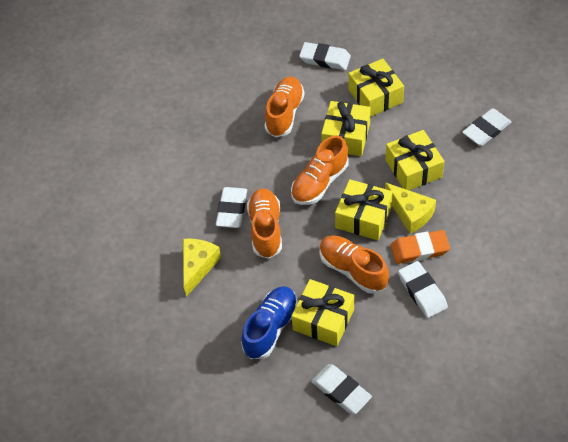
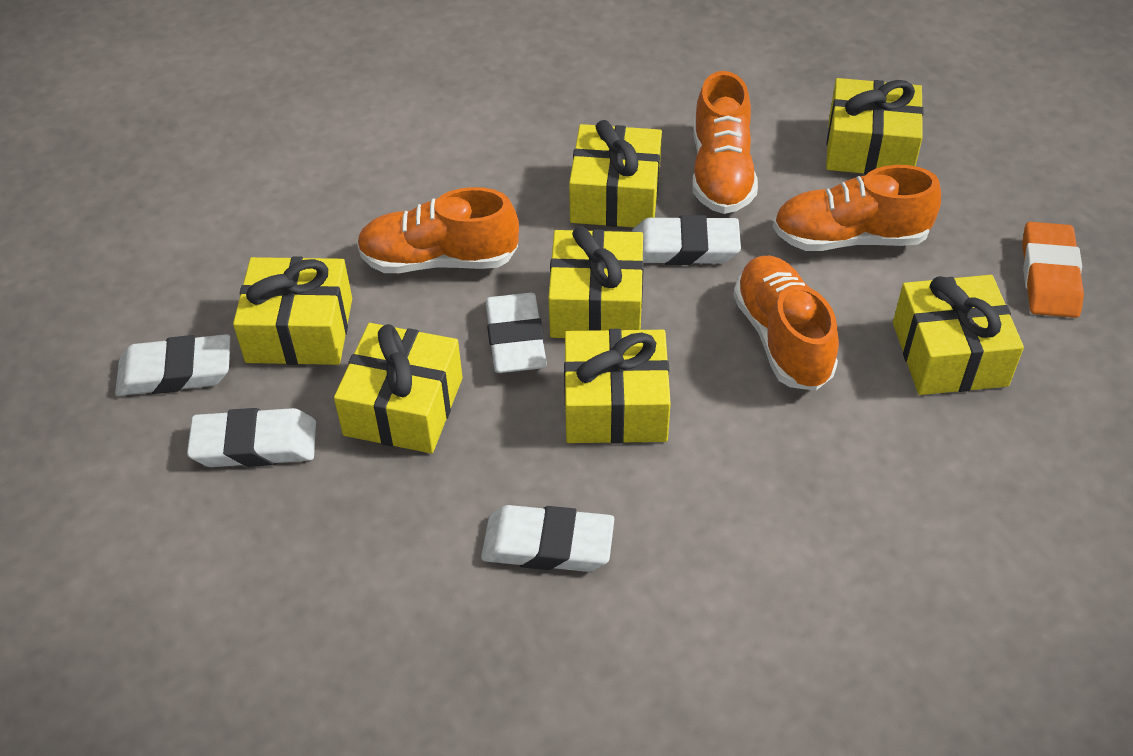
blue shoe: [241,286,298,359] = 1 -> none = 0
yellow cheese: [183,239,221,297] [385,183,436,234] = 2 -> none = 0
yellow gift: [292,279,354,346] [321,101,371,156] [335,179,393,240] [349,59,404,117] [386,130,445,190] = 5 -> [233,256,352,365] [334,323,463,453] [548,226,644,338] [564,329,671,443] [569,120,662,228] [826,78,924,174] [893,275,1024,395] = 7

